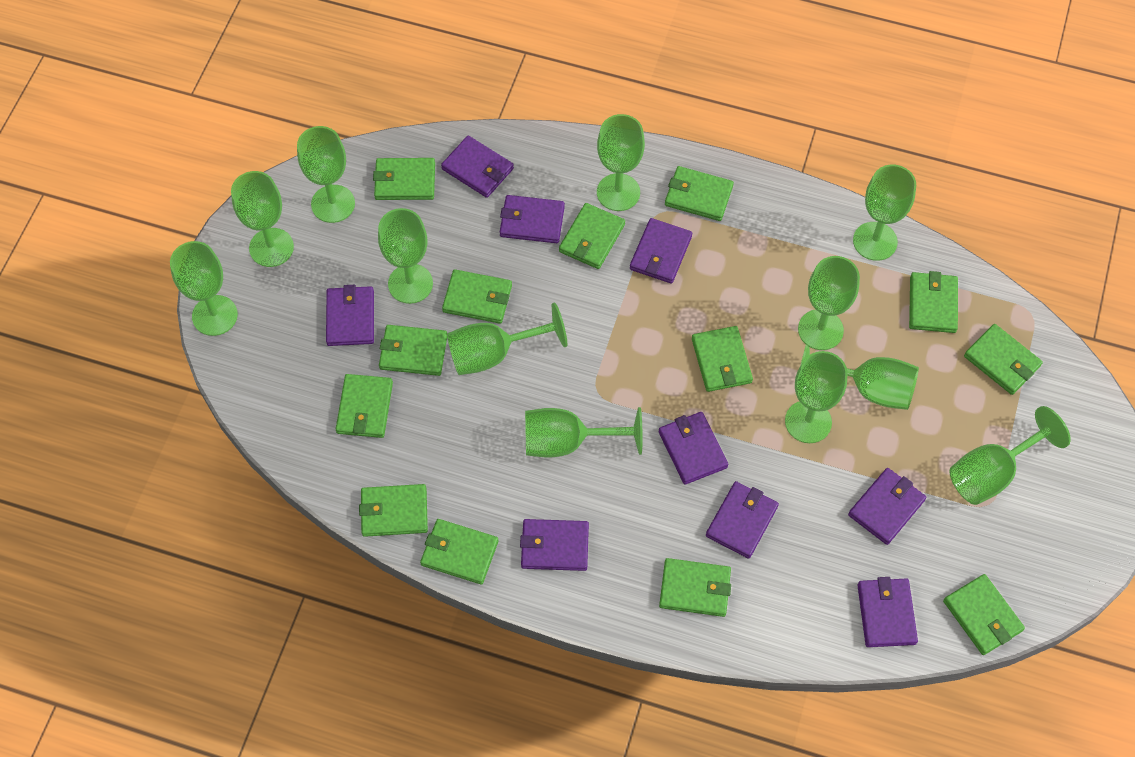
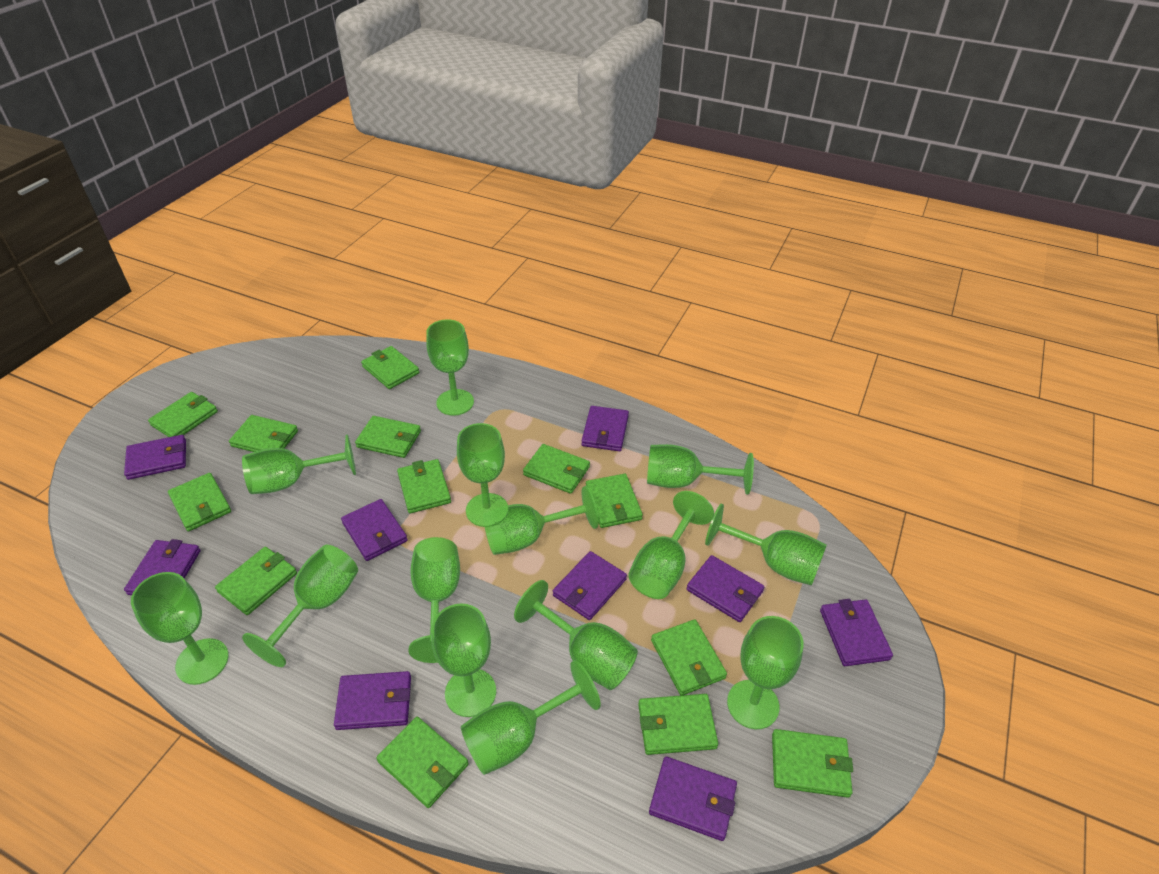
green goblet: [170,241,238,336] [231,171,294,267] [297,126,355,223] [378,208,433,304] [447,302,567,375] [525,407,643,457] [597,114,645,211] [785,351,848,443] [798,256,860,350] [800,338,919,410] [853,165,916,261] [949,406,1071,505] = 12 -> [131,572,229,685] [242,434,356,494] [242,545,358,667] [408,537,460,663] [426,319,474,416] [432,604,496,717] [457,423,508,527] [461,660,601,775] [483,486,599,555] [514,580,638,690] [628,491,714,599] [647,444,754,495] [705,503,827,585] [727,616,804,729] = 14

